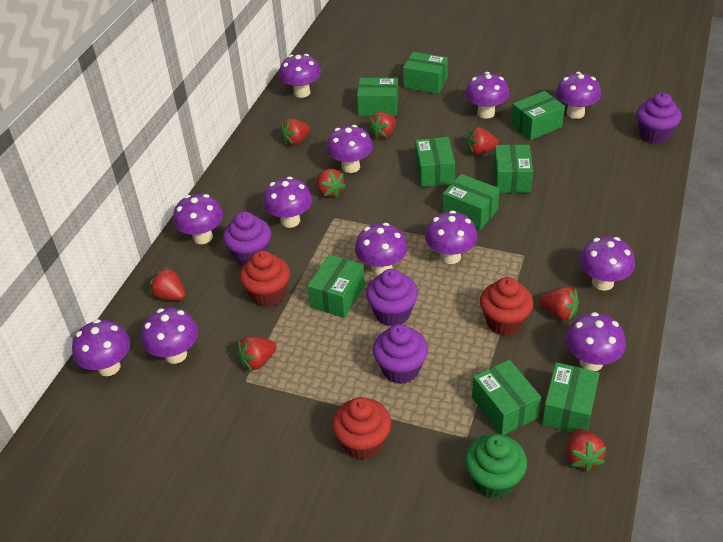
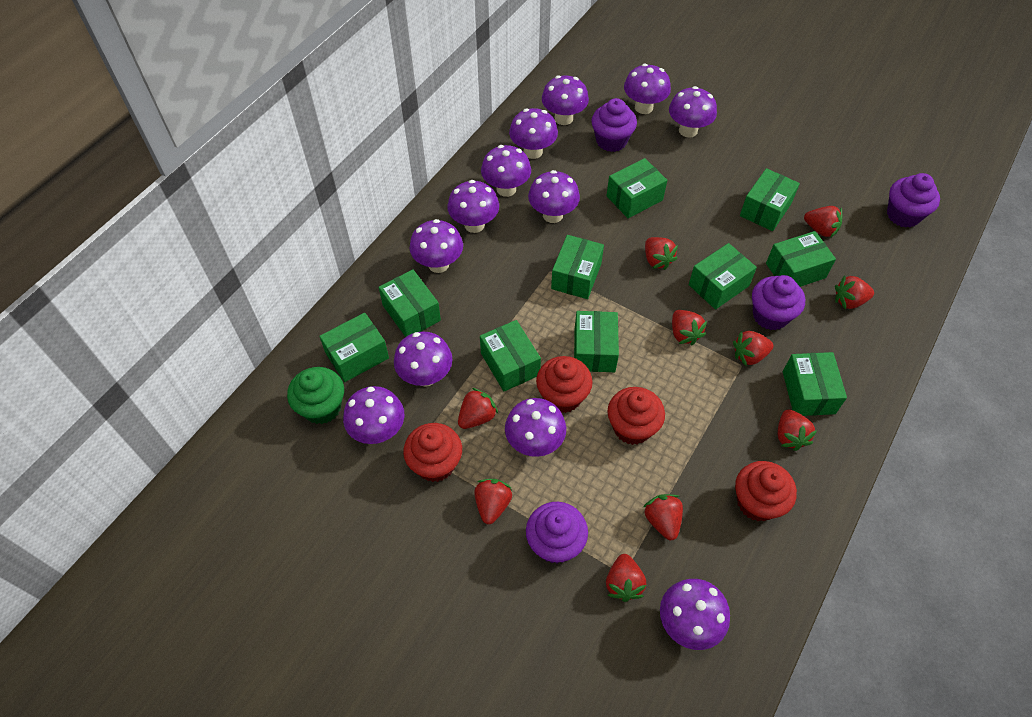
green box: [307,254,365,318] [357,78,398,116] [403,52,448,94] [415,137,455,187] [442,174,499,230] [472,360,541,435] [494,144,533,193] [511,91,565,140] [542,362,600,433] = 9 -> [319,313,389,382] [379,269,441,337] [480,320,541,392] [551,235,604,299] [574,311,619,372] [606,158,667,218] [689,243,757,310] [740,168,800,231] [766,231,836,287] [783,352,847,416] = 10
red cupcake: [240,250,290,307] [332,397,391,460] [480,277,533,336] = 3 -> [403,423,462,482] [536,356,593,413] [608,387,665,445] [735,461,797,521] = 4
red strawberry: [150,267,186,301] [237,336,276,371] [280,119,310,145] [316,169,346,198] [368,112,396,140] [466,127,499,155] [539,286,579,320] [566,428,606,472] = 8 -> [458,388,498,429] [474,479,512,524] [606,554,646,602] [643,494,683,540] [645,237,678,270] [672,310,707,345] [733,331,774,366] [778,410,817,451] [804,206,842,238] [835,275,874,309] = 10

